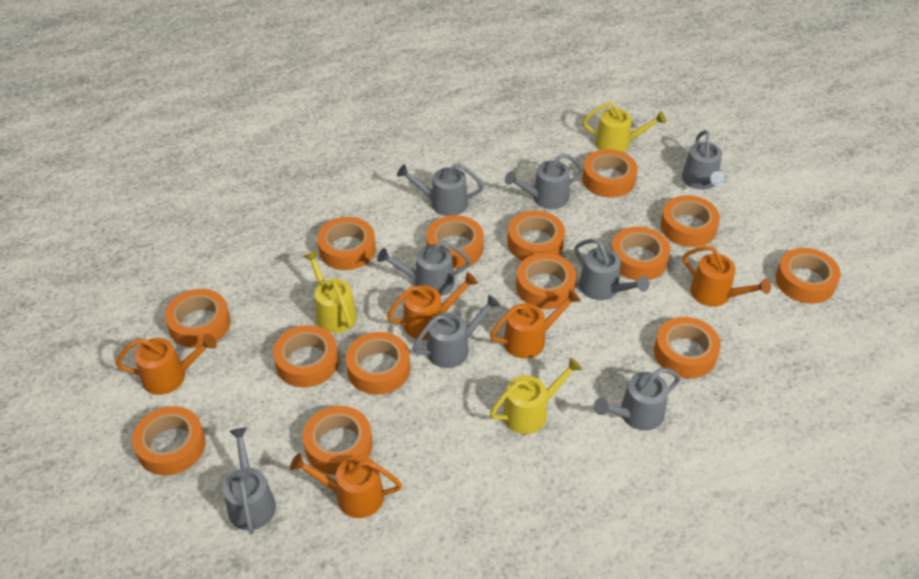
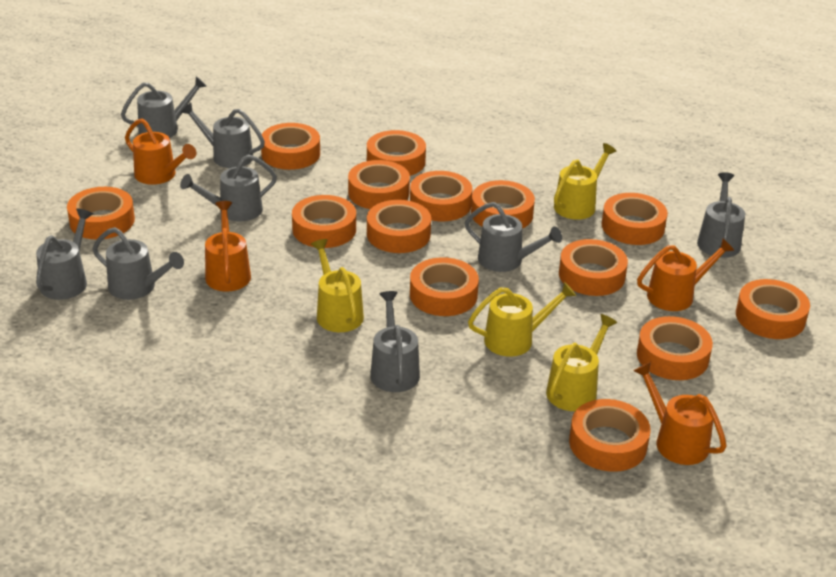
orange watering can: [115,334,217,395] [290,453,402,518] [387,272,478,340] [490,289,581,359] [683,246,771,307] = 5 -> [125,119,196,185] [205,201,251,291] [633,362,727,465] [637,238,735,311] = 4
yellow watering can: [303,251,357,333] [490,357,582,434] [583,102,666,152] = 3 -> [311,239,364,332] [468,282,576,357] [546,314,617,411] [554,143,617,220] = 4

